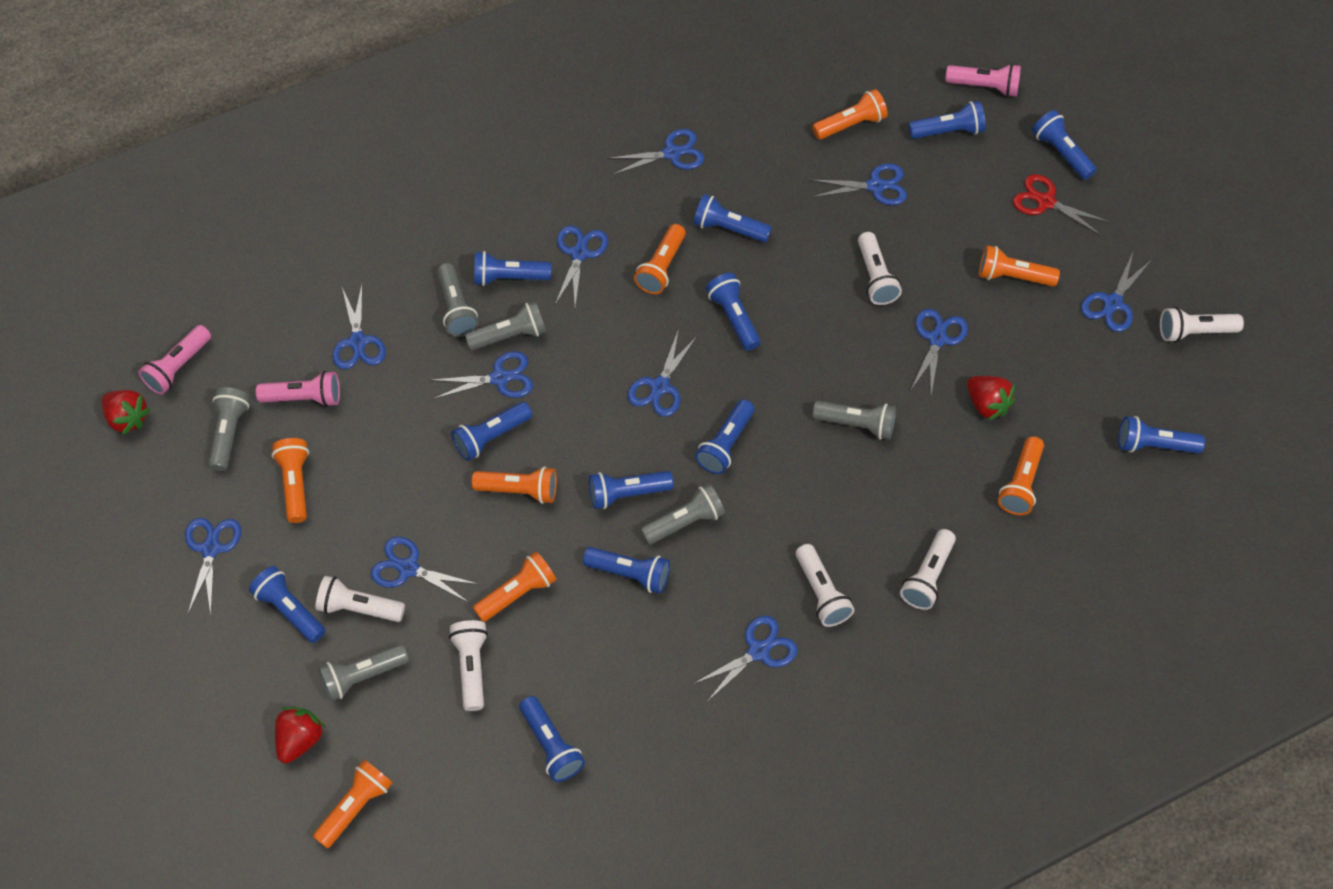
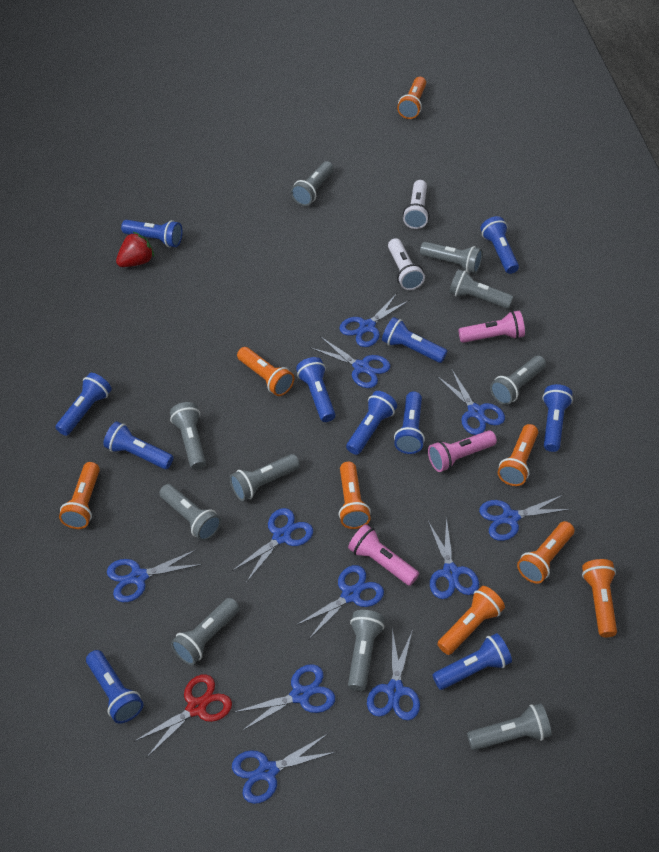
blue flashlight: [249,566,326,643] [451,402,532,461] [474,251,551,286] [519,696,585,782] [583,547,670,594] [589,471,674,509] [693,194,772,242] [695,399,754,474] [706,273,761,351] [909,101,986,139] [1032,110,1097,180] [1118,416,1205,454] = 12 -> [55,373,112,436] [86,650,144,723] [103,422,174,469] [121,220,183,247] [296,357,335,422] [346,391,397,455] [382,317,447,363] [394,391,425,454] [433,633,512,690] [480,216,519,274] [542,384,573,452] = 11
grey flashlight: [208,387,250,471] [318,644,409,701] [437,263,479,337] [465,301,546,350] [640,483,725,544] [812,401,896,440] = 6 -> [159,484,221,541] [170,402,206,470] [171,598,239,665] [230,454,300,501] [291,161,334,206] [348,610,384,691] [420,242,483,274] [449,269,514,309] [467,703,552,751] [490,356,546,405] = 10
red strawberry: [101,390,151,435] [275,707,325,763] [967,376,1015,421] = 3 -> [116,231,154,267] = 1
white flashlight: [315,576,405,622] [449,620,488,711] [796,544,855,627] [858,232,902,305] [900,529,956,610] [1160,307,1244,342] = 6 -> [388,238,425,290] [403,180,429,229] = 2

